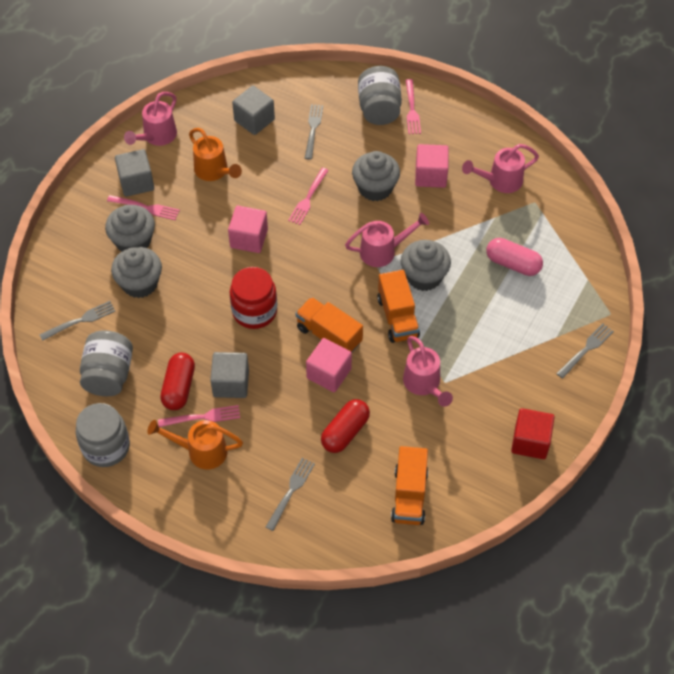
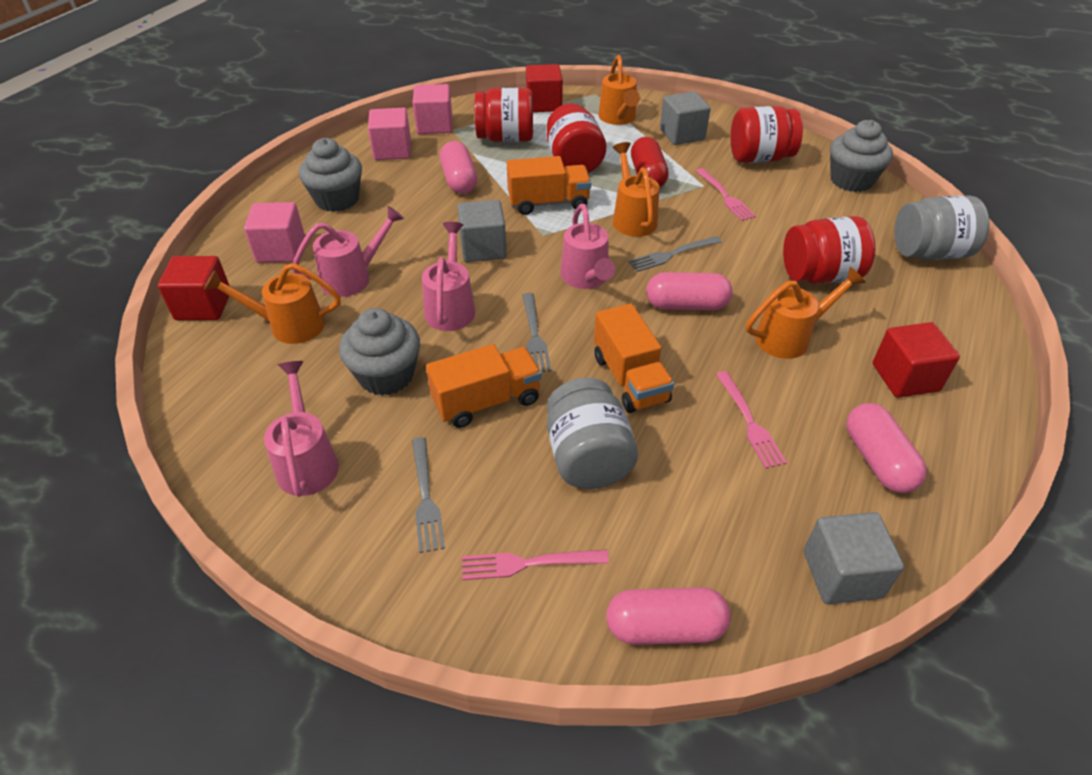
grey cupcake: [105,205,155,252] [111,247,162,298] [352,151,400,201] [401,240,451,291] = 4 -> [299,138,362,212] [339,308,420,396] [830,120,893,192] = 3
grey fork: [39,301,115,341] [266,458,315,531] [305,104,323,160] [556,324,614,379] = 4 -> [412,437,445,553] [522,293,551,372] [628,236,722,272] = 3
grey jar: [76,403,130,467] [80,330,133,396] [358,66,402,125] = 3 -> [547,378,638,489] [894,195,990,260] = 2
orange watering can: [147,420,243,469] [189,128,242,181] = 2 -> [204,263,341,344] [598,55,640,125] [613,142,659,237] [746,267,866,359] = 4
pink capsule: [486,238,543,276] = 1 -> [440,141,477,194] [606,587,731,645] [646,272,733,310] [846,403,927,493] = 4
pink fork: [107,195,180,220] [158,405,240,427] [288,168,329,225] [405,79,421,134] = 4 -> [462,549,609,580] [696,168,756,221] [716,371,787,469] = 3
red capsule: [160,352,195,410] [321,399,370,453] = 2 -> [631,137,669,188] = 1
red cube: [511,408,555,459] = 1 -> [158,256,230,320] [526,64,563,112] [873,322,960,398] = 3
red jar: [230,267,277,329] = 1 -> [475,88,533,142] [547,103,606,173] [731,106,803,163] [783,216,875,284] = 4

